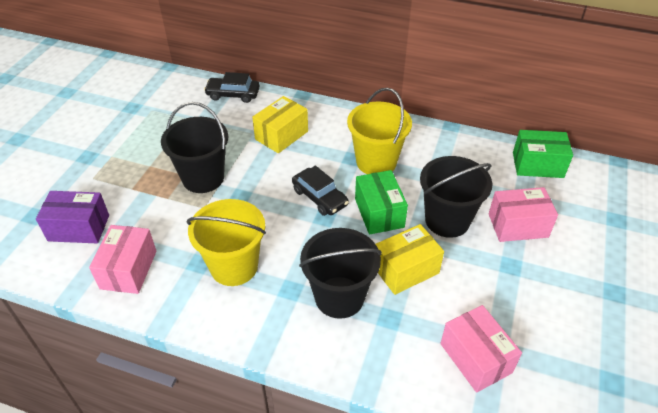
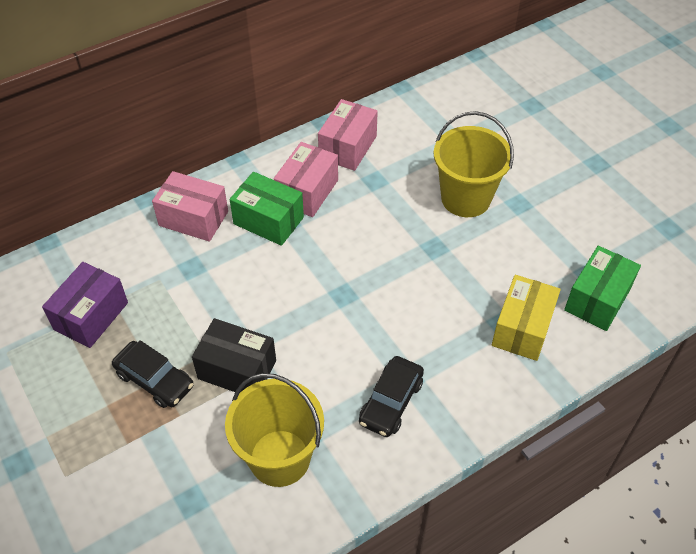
black box: none = 0 -> [192,318,276,392] = 1
black bucket: [161,102,228,193] [299,228,382,319] [420,156,492,238] = 3 -> none = 0
yellow box: [252,96,308,153] [376,224,444,295] = 2 -> [492,275,561,361] = 1

